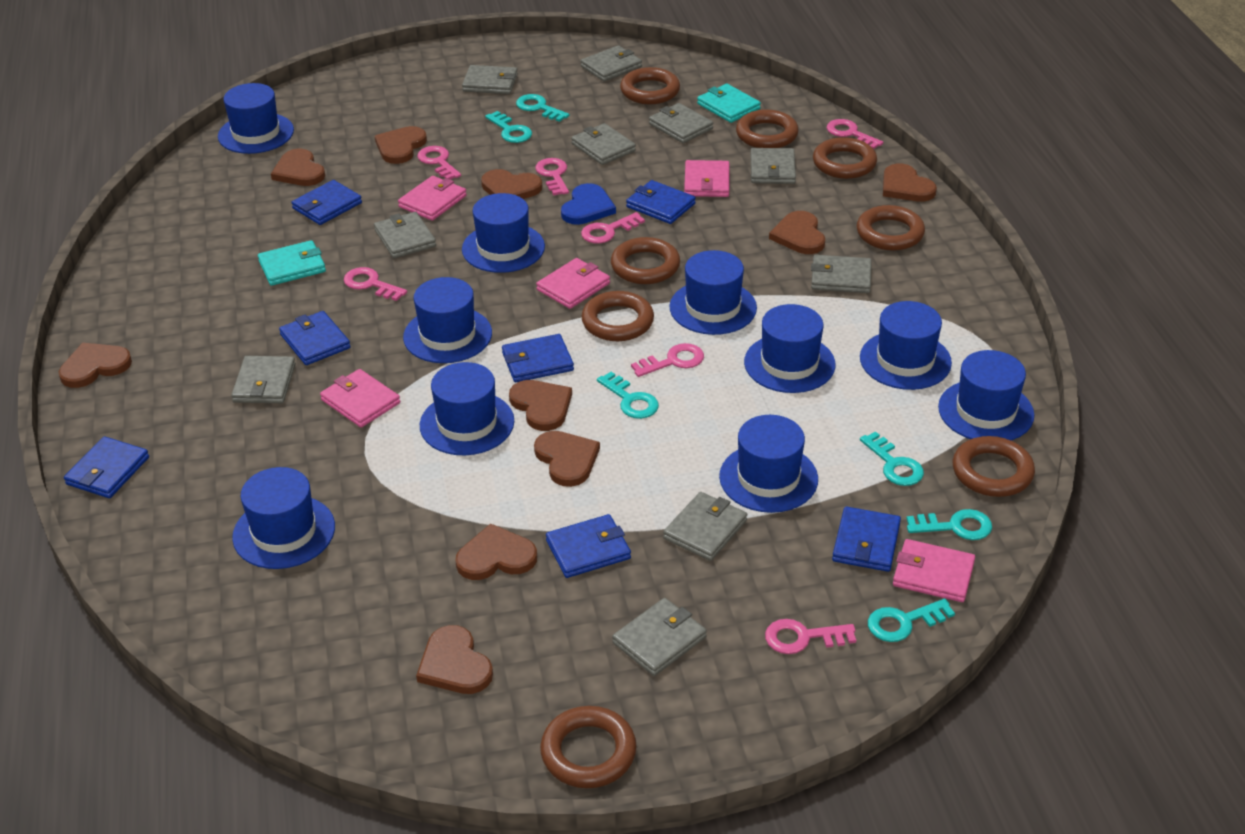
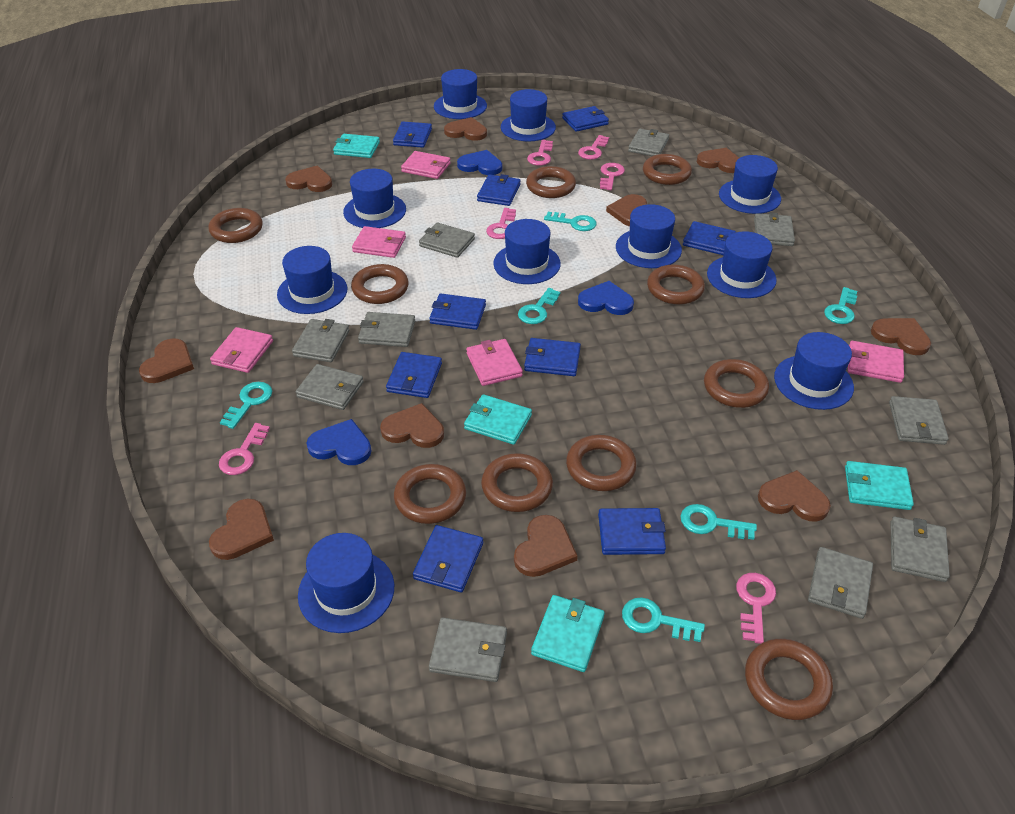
blue heart: [561,183,616,225] = 1 -> [306,419,372,465] [457,150,502,175] [578,281,634,315] = 3
blue wallet: [64,436,149,498] [279,311,351,365] [291,180,362,225] [502,334,574,382] [546,514,631,578] [626,180,696,224] [832,507,901,572] = 7 -> [386,352,442,398] [393,121,432,148] [413,525,483,593] [429,293,486,330] [477,174,521,206] [524,338,581,376] [562,106,609,132] [598,508,666,555] [683,221,736,255] = 9
brown ring: [540,706,637,788] [581,291,654,341] [611,237,680,284] [620,67,680,104] [736,110,799,148] [813,137,877,179] [857,205,925,251] [953,436,1035,497] = 8 -> [208,208,263,243] [351,264,409,304] [394,464,466,524] [481,453,553,512] [526,166,576,198] [566,435,637,491] [643,154,692,185] [647,265,705,305] [704,359,769,408] [745,639,833,720] = 10
pink key: [344,267,407,301] [417,146,461,179] [535,158,569,196] [581,212,645,243] [631,343,704,377] [765,619,856,654] [827,119,883,149] = 7 -> [219,423,270,475] [486,208,516,239] [527,140,553,166] [578,135,609,160] [600,163,625,190] [736,573,776,644] = 6
turquoise wallet: [258,240,326,286] [697,84,761,123] = 2 -> [333,134,380,158] [464,394,532,445] [531,595,605,672] [845,461,914,510] = 4

